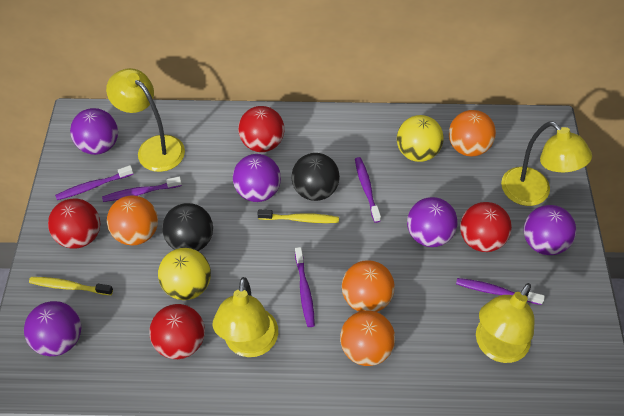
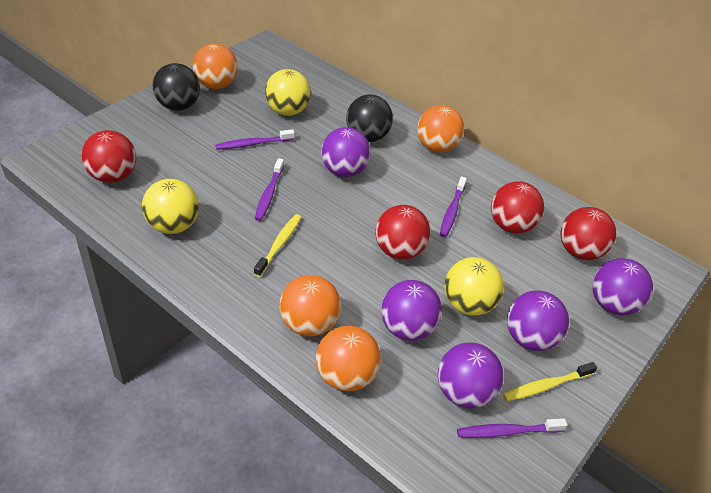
purple toothbrush: [55,165,133,200] [102,176,182,202] [295,247,315,327] [355,157,381,223] [456,278,545,305] = 5 -> [215,129,295,150] [255,158,284,221] [440,176,467,237] [457,418,567,438] = 4
yellow ball: [158,248,211,300] [397,115,444,162] = 2 -> [142,179,199,234] [265,69,311,116] [444,257,504,316] = 3
yellow lamp: [106,68,185,172] [213,277,278,357] [476,283,534,363] [501,121,592,206] = 4 -> none = 0

